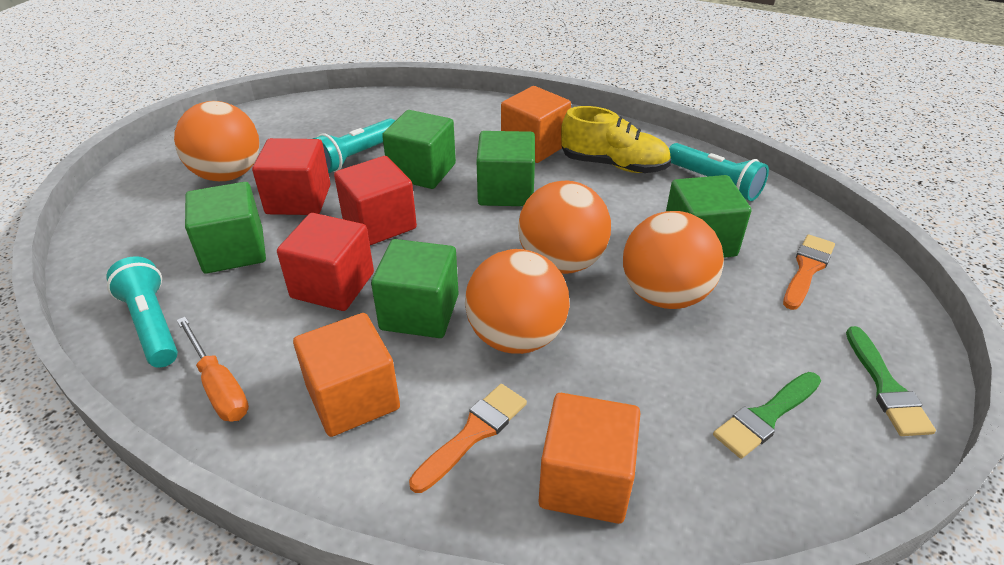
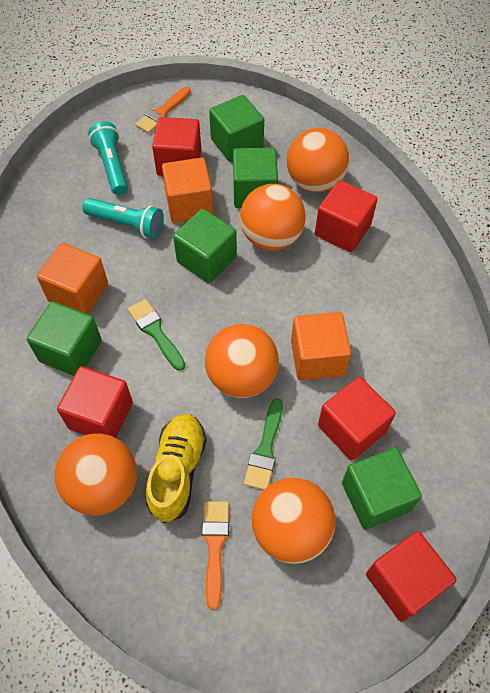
orange ball: [174,101,260,181] [465,249,570,354] [518,181,611,274] [623,211,724,309] = 4 -> [54,434,137,515] [205,324,279,398] [240,184,305,250] [252,478,335,564] [287,128,349,192] = 5
orange screwdriver: [177,317,249,422] = 1 -> none = 0
red cube: [252,138,331,215] [277,213,374,311] [334,156,417,245] = 3 -> [57,366,133,438] [152,117,201,176] [315,180,378,252] [318,377,396,460] [366,531,457,622] = 5
turquoise flashlight: [106,256,178,368] [313,118,395,173] [669,143,769,201] = 3 -> [82,198,164,239] [88,121,128,195] = 2

